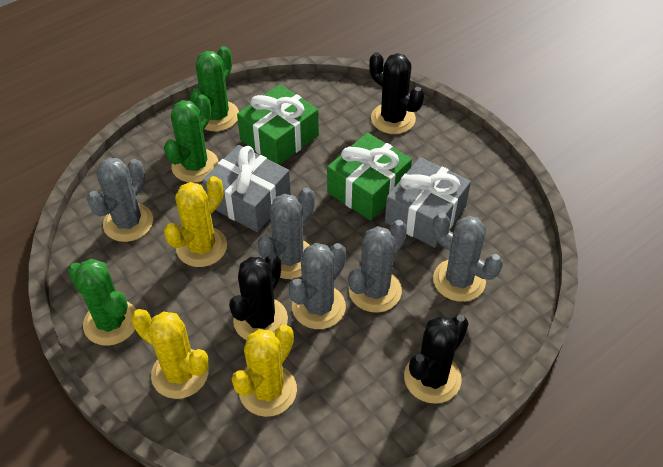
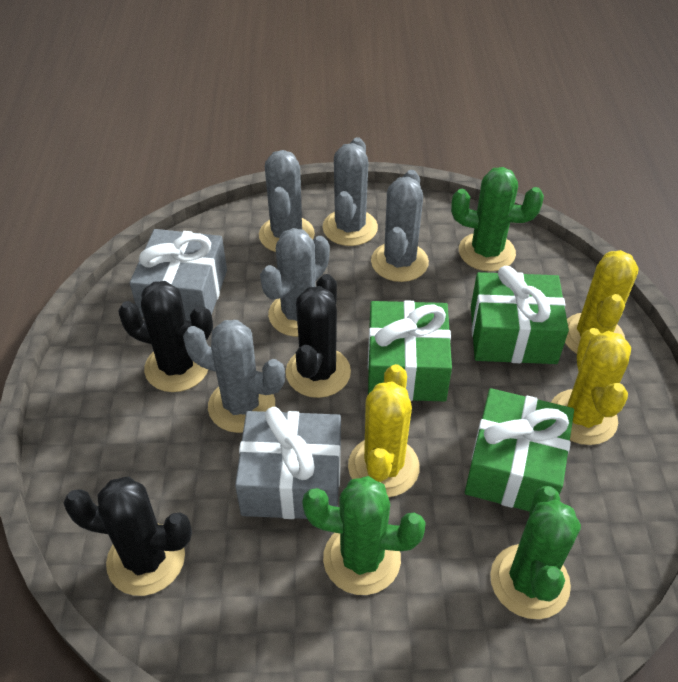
green gift: [237,84,319,165] [327,133,412,221] = 2 -> [368,300,452,401] [465,388,574,512] [471,266,569,364] = 3

